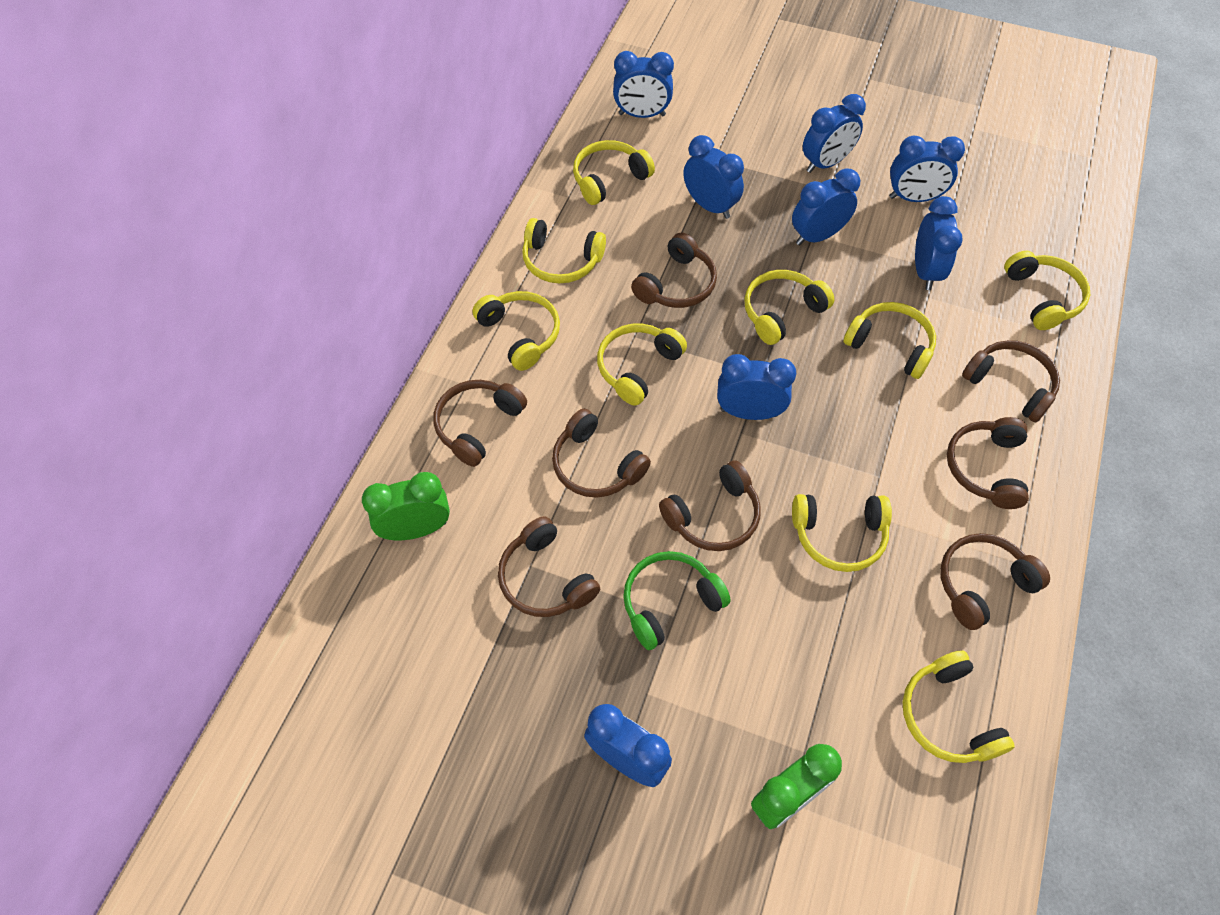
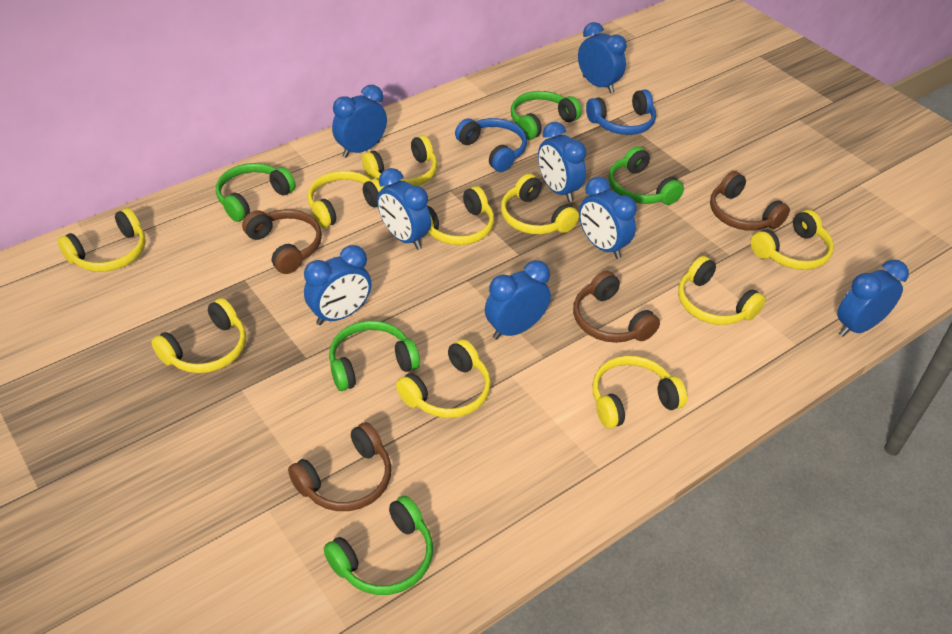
blue headphones: none = 0 -> [455,118,527,172] [586,89,656,135] = 2
brown headphones: [433,380,527,467] [498,516,600,617] [552,408,651,498] [631,233,717,308] [659,460,761,551] [940,533,1050,630] [947,417,1029,509] [962,340,1060,422] = 8 -> [242,209,322,274] [288,422,391,511] [573,271,660,343] [710,171,790,231] = 4
green clock: [362,472,450,541] [751,744,842,829] = 2 -> none = 0
green headphones: [623,551,731,650] = 1 -> [216,163,296,222] [324,496,433,595] [329,321,420,391] [511,91,582,140] [608,146,684,205] = 5
yellow headphones: [473,291,560,371] [522,218,606,283] [573,140,655,205] [597,323,687,406] [744,270,834,345] [792,494,892,572] [843,302,936,379] [903,651,1015,763] [1004,251,1090,330] = 9 -> [58,208,146,272] [151,298,246,373] [307,171,384,228] [362,135,437,186] [396,339,491,418] [427,186,494,245] [501,174,579,234] [592,356,687,429] [678,256,766,325] [751,210,834,270] = 10

